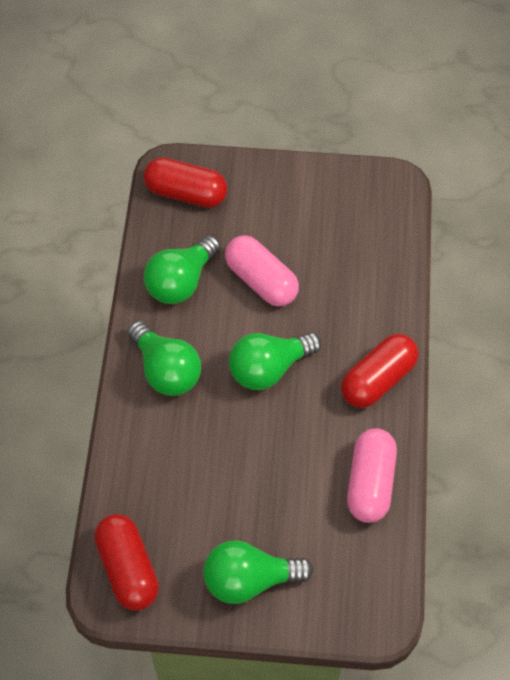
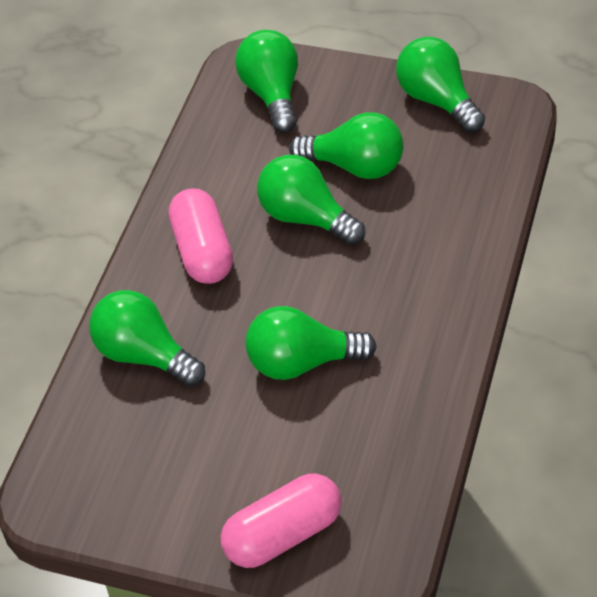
green light bulb: [128,321,201,396] [144,235,221,304] [203,540,313,604] [229,332,321,390] = 4 -> [89,290,205,387] [235,30,298,133] [246,306,377,380] [257,155,365,245] [289,113,403,179] [396,37,485,133] = 6
red capsule: [94,514,159,610] [143,157,228,208] [341,334,418,408] = 3 -> none = 0

